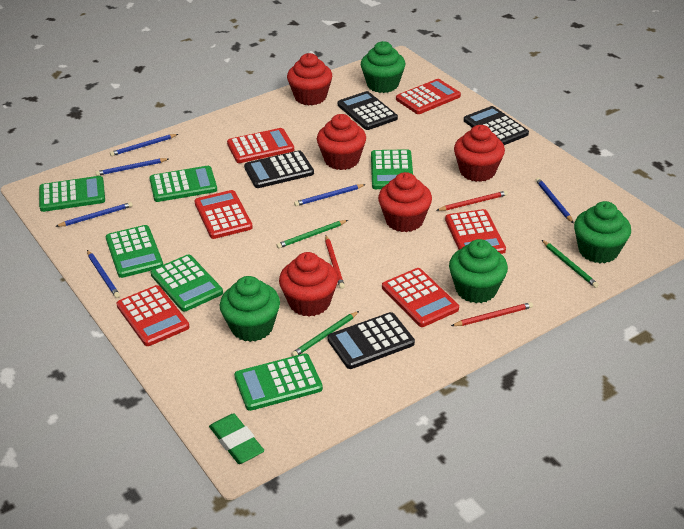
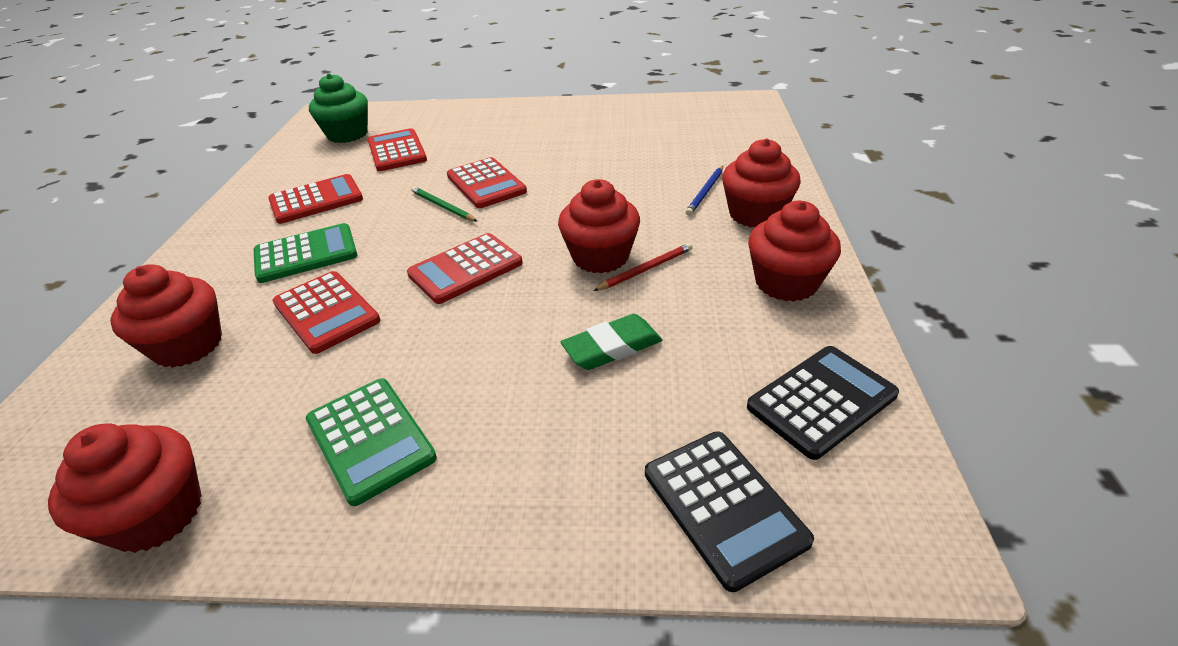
black calculator: [244,150,314,188] [328,312,415,369] [338,91,398,130] [464,106,529,145] = 4 -> [645,431,814,592] [747,346,899,460] = 2
blue pencil: [55,202,133,227] [87,250,120,298] [95,158,168,176] [110,134,178,156] [294,184,366,206] [536,177,574,223] = 6 -> [686,166,723,216] = 1
green calculator: [39,176,105,212] [106,225,163,278] [149,166,217,202] [151,254,223,312] [234,354,323,411] [371,149,413,189] = 6 -> [254,223,357,283] [306,378,437,506] = 2
green cupcake: [220,276,280,342] [361,41,405,93] [449,239,508,303] [574,201,631,263] = 4 -> [309,73,368,143] = 1
green pencil: [276,220,348,248] [291,311,359,356] [542,240,599,288] = 3 -> [411,186,477,221] = 1
red calculator: [116,285,189,346] [194,190,253,239] [227,128,294,163] [382,268,459,327] [396,79,461,114] [445,209,506,254] = 6 -> [268,174,363,224] [272,271,381,354] [368,128,427,171] [407,233,523,304] [447,157,527,208] = 5
red pencil: [325,235,345,289] [436,191,508,211] [451,302,533,326] = 3 -> [593,243,693,291] = 1

